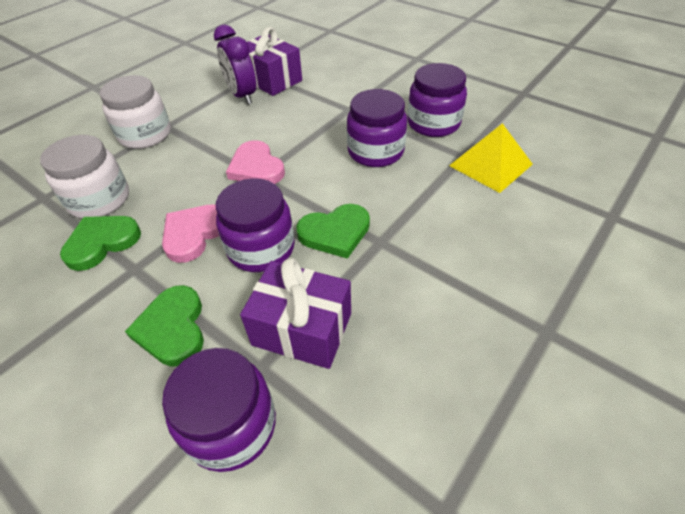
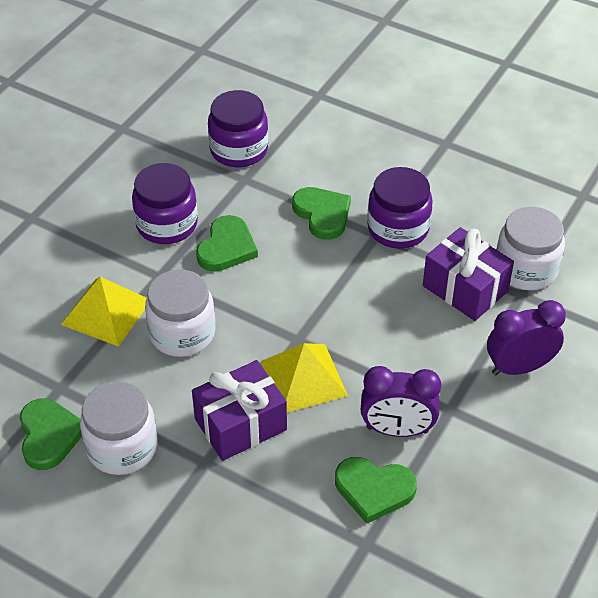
green heart: [60,216,141,271] [125,285,204,367] [296,204,370,259] = 3 -> [20,398,82,470] [196,215,258,272] [292,187,351,240] [335,457,417,524] = 4
pink heart: [162,205,219,263] [226,140,285,184] = 2 -> none = 0
purple clock: [214,24,256,104] = 1 -> [361,366,441,437] [487,300,566,375] = 2
purple jar: [162,348,276,472] [216,178,295,272] [347,89,407,167] [407,63,467,137] = 4 -> [132,163,198,244] [208,90,268,167] [367,167,433,249] = 3
white jar: [40,135,129,219] [99,75,171,149] = 2 -> [80,381,158,475] [145,269,216,357] [496,207,565,290] = 3
yellow pyramid: [449,123,533,193] = 1 -> [61,277,147,347] [261,343,348,413] = 2

